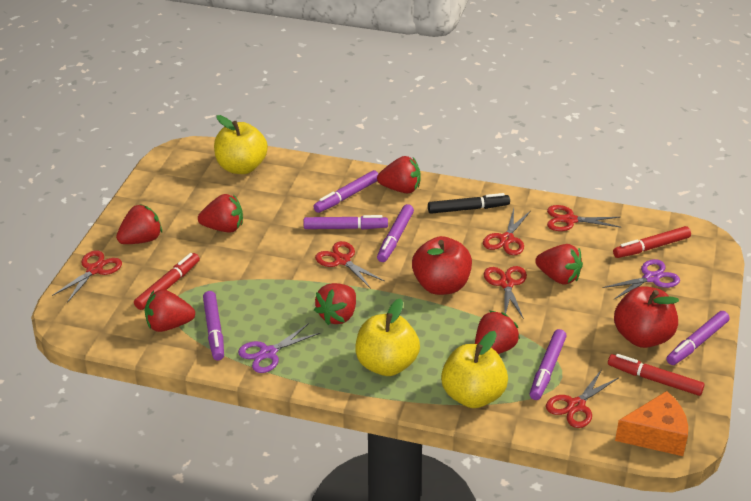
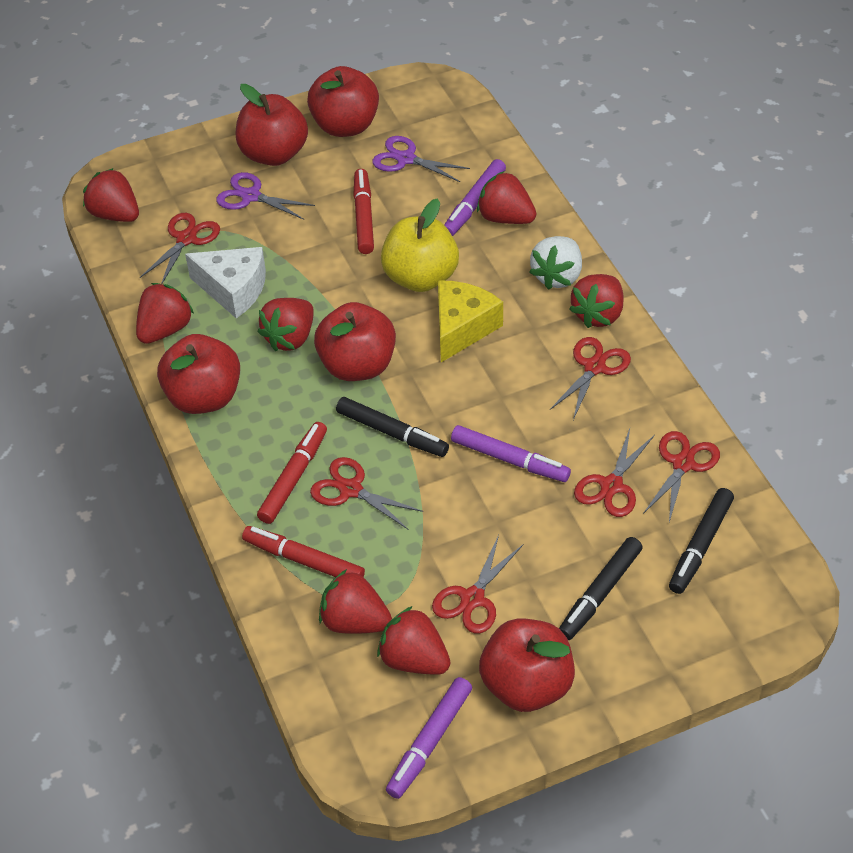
black marker: [428,193,510,214] = 1 -> [336,397,449,457] [559,537,643,640] [669,488,734,594] = 3
orange cheese: [615,391,688,456] = 1 -> none = 0
purple marker: [203,291,224,360] [304,215,388,230] [313,170,378,213] [377,204,414,262] [530,329,567,400] [667,311,730,365] = 6 -> [386,677,472,799] [444,159,506,236] [451,425,571,482] = 3
red apple: [412,236,472,295] [614,286,679,348] = 2 -> [157,334,240,414] [236,84,308,166] [307,66,379,137] [314,302,396,381] [479,619,575,712] = 5
white cheese: none = 0 -> [185,247,266,318] = 1
white strawberry: none = 0 -> [529,236,582,290] = 1
yellow apple: [214,115,268,174] [355,298,420,376] [441,331,508,408] = 3 -> [381,198,459,292] = 1
yellow cheese: none = 0 -> [438,280,503,362] = 1

